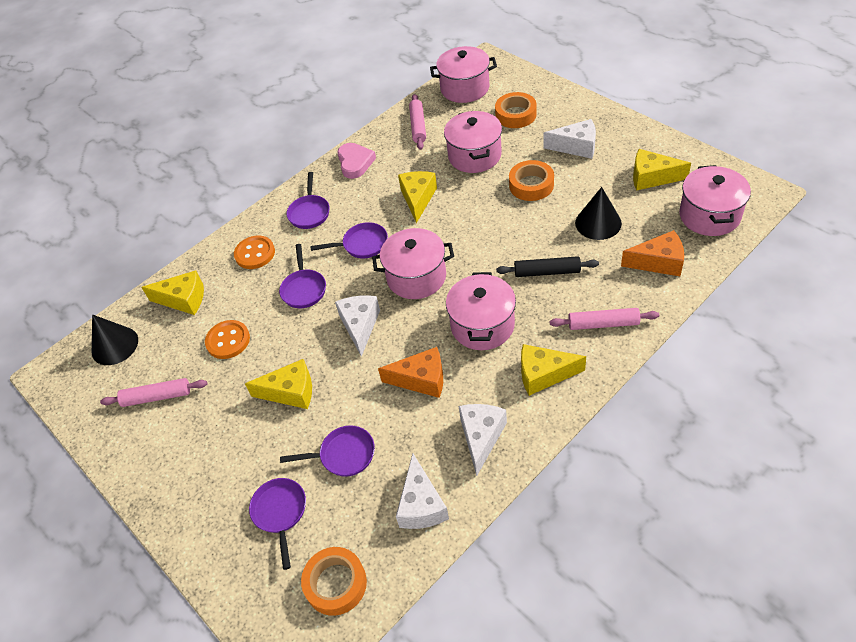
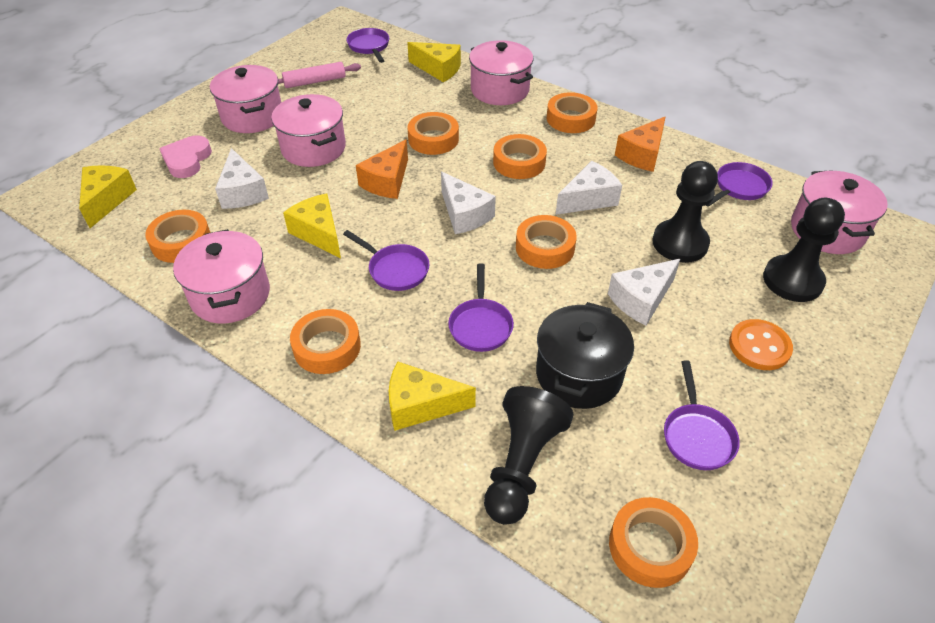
black cone: [92,314,138,365] [575,187,622,240] = 2 -> none = 0
black pawn: none = 0 -> [484,386,573,525] [653,161,718,263] [763,198,845,302] = 3
black pot: none = 0 -> [536,302,634,409] = 1
black rolling pin: [496,256,599,277] = 1 -> none = 0
orange button: [205,320,250,359] [234,236,275,269] = 2 -> [729,319,793,370] = 1
orange tape: [301,547,367,616] [495,92,536,128] [509,160,554,201] = 3 -> [145,210,211,263] [290,309,361,374] [407,112,459,155] [493,134,547,179] [516,215,577,269] [547,92,598,133] [609,497,698,588] = 7
pink rolling pin: [100,378,207,407] [409,94,426,150] [550,308,659,330] = 3 -> [278,62,361,88] = 1
yellow cheese: [141,270,204,315] [245,359,312,409] [398,171,437,223] [521,344,586,396] [633,149,691,191] = 5 -> [79,165,137,228] [283,194,341,258] [389,361,476,431] [407,42,461,82] = 4

